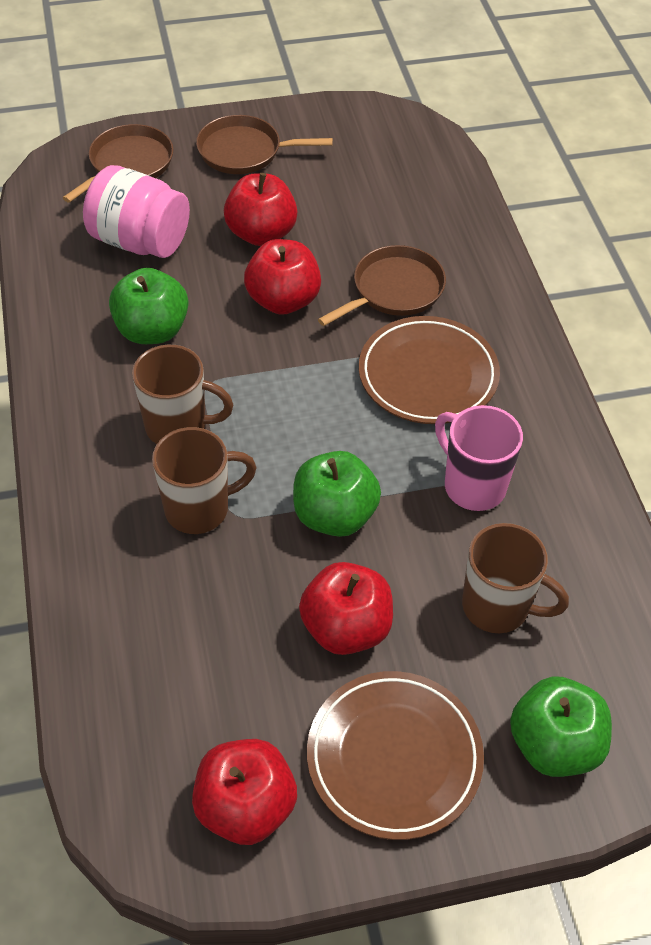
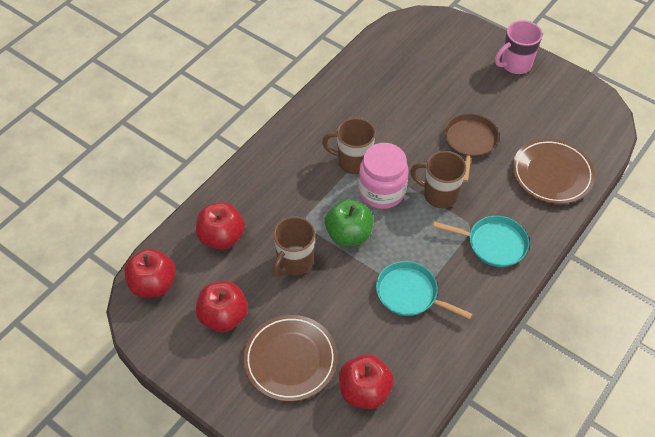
brown pan: [63,124,173,203] [196,115,333,174] [318,245,446,326] = 3 -> [444,113,499,182] = 1
green apple: [109,268,188,344] [293,451,381,537] [510,676,612,777] = 3 -> [325,199,373,246] = 1
turquoise pan: none = 0 -> [376,261,472,319] [433,216,529,267] = 2

